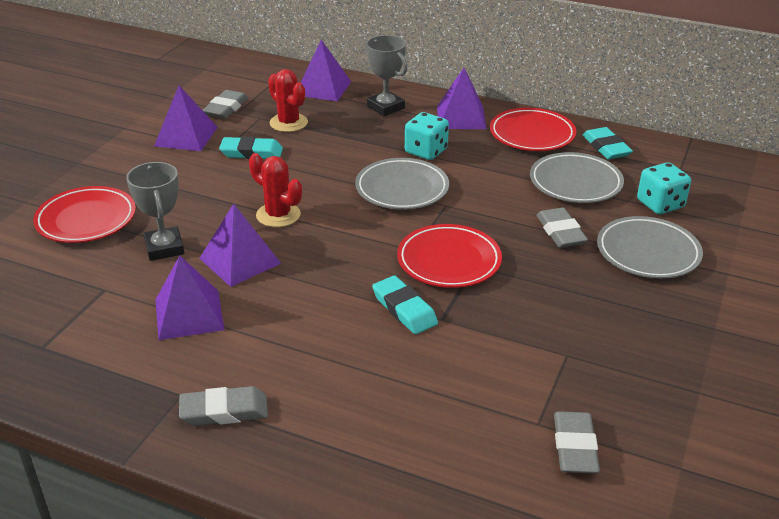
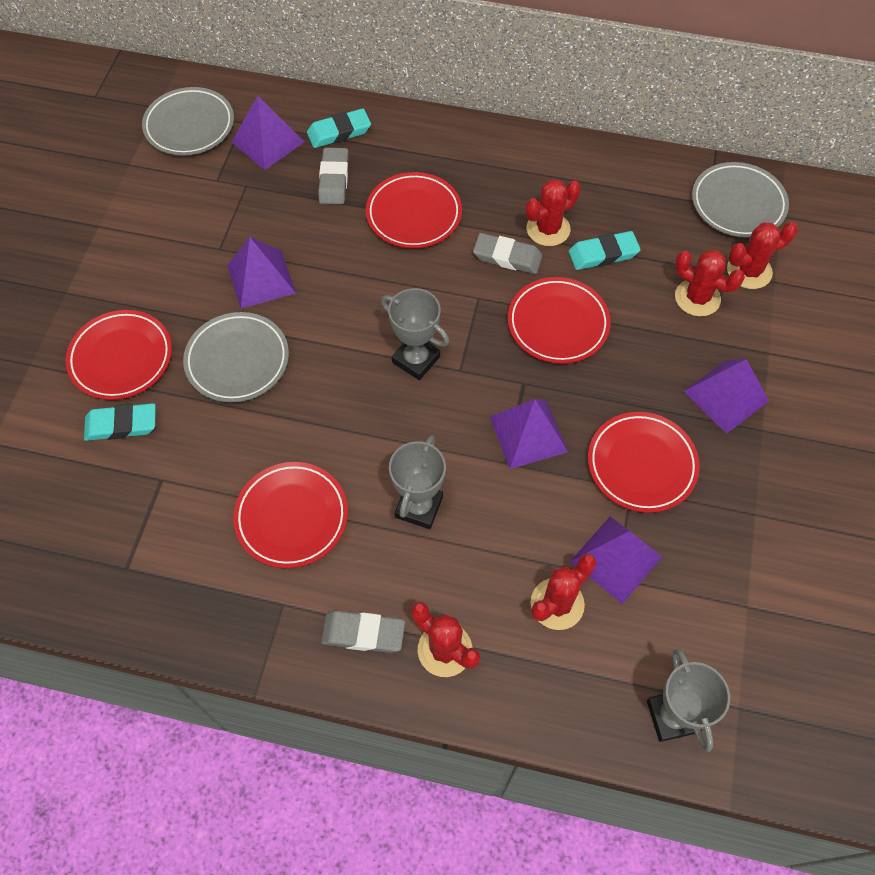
grey eraser: [179,386,268,426] [202,90,248,119] [536,208,588,248] [554,411,600,474] = 4 -> [318,148,349,204] [321,611,405,653] [473,233,542,274] = 3
grey trophy: [126,162,184,261] [365,35,408,116] = 2 -> [381,288,449,380] [389,435,446,529] [647,649,730,752] = 3
red cactus: [249,153,302,227] [268,69,308,132] = 2 -> [411,601,480,677] [526,179,580,246] [531,553,596,630] [675,250,745,316] [727,222,798,289] = 5
red plate: [33,186,136,243] [397,224,502,288] [490,108,576,151] = 3 -> [66,310,172,400] [233,462,348,568] [366,172,462,248] [508,277,611,364] [588,412,700,513] = 5
turquoise dice: [405,112,449,160] [637,162,691,214] = 2 -> none = 0

